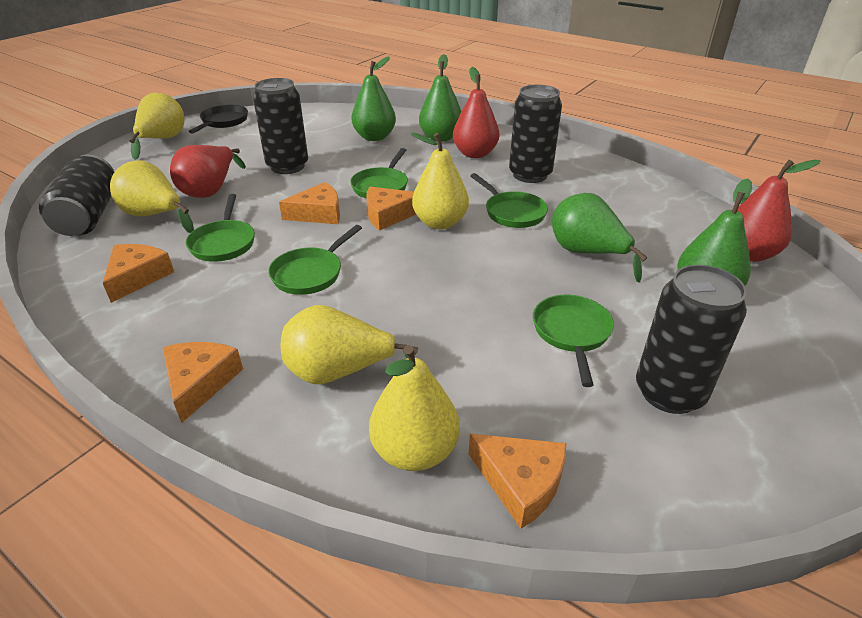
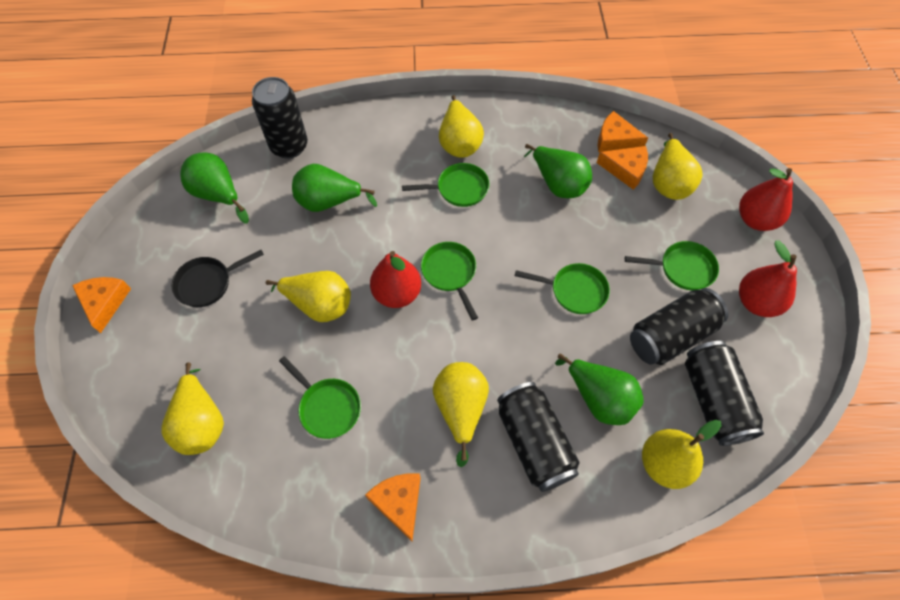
orange cheese: [103,244,174,303] [163,342,243,423] [279,182,340,224] [366,187,416,231] [469,434,566,529] = 5 -> [72,277,131,333] [365,473,421,541] [597,146,648,190] [598,111,648,152] = 4
yellow pear: [110,160,194,233] [130,93,185,160] [281,305,418,384] [369,345,460,471] [411,132,469,230] = 5 -> [161,362,224,455] [266,271,351,322] [433,362,489,467] [439,95,484,158] [642,420,722,489] [653,133,703,200] = 6

